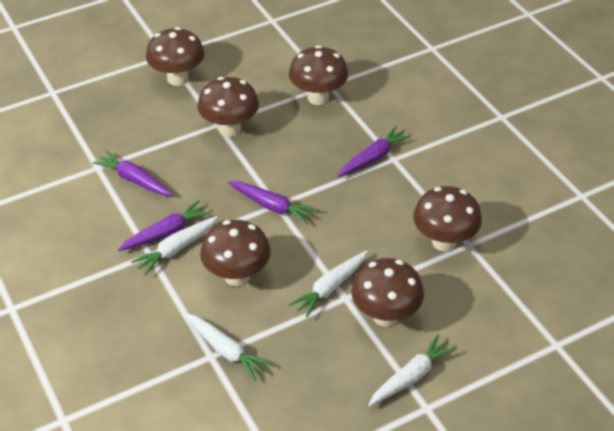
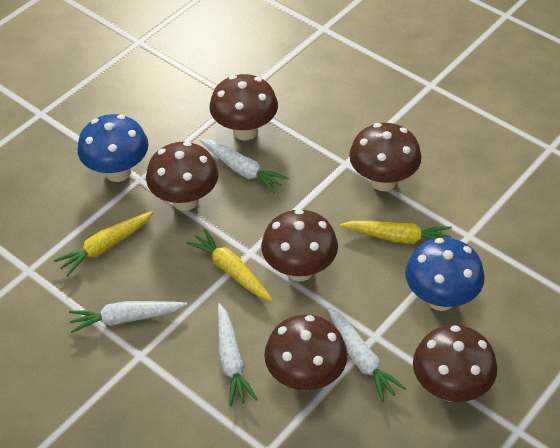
blue mushroom: none = 0 -> [77,114,149,182] [405,238,485,311] = 2
purple carrot: [92,151,173,196] [118,200,211,251] [228,181,318,224] [338,126,411,177] = 4 -> none = 0
yellow carrot: none = 0 -> [54,211,153,276] [186,229,273,301] [340,221,452,244] = 3

